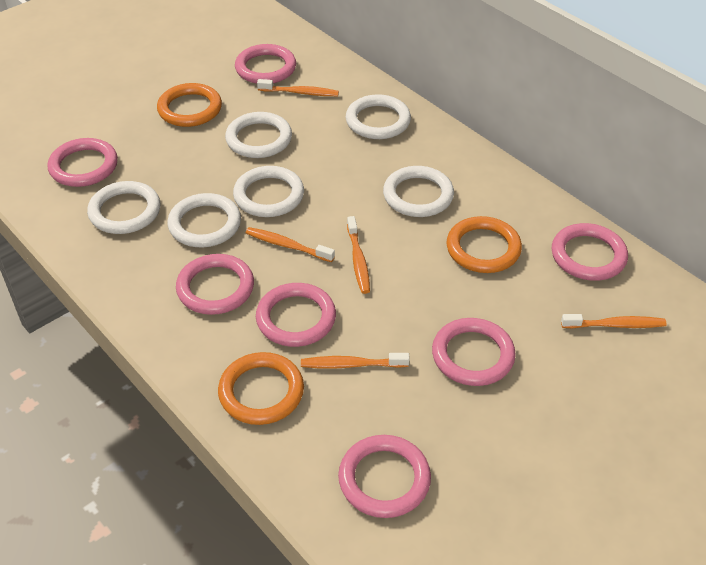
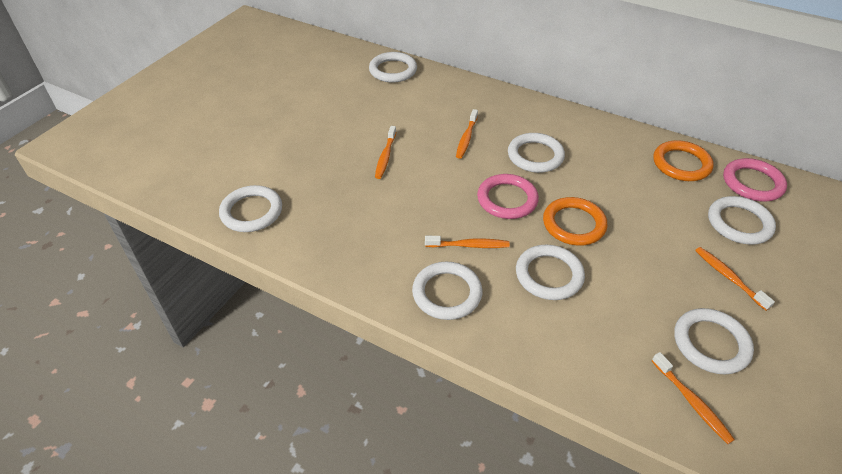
orange ring: [157,83,222,127] [218,352,304,425] [447,216,522,273] = 3 -> [543,197,607,246] [653,140,714,181] = 2
pink ring: [47,138,118,187] [176,254,254,315] [235,44,296,84] [256,283,336,347] [338,435,431,518] [432,318,516,386] [551,223,628,281] = 7 -> [477,174,539,219] [723,158,787,202] = 2
white ring: [87,181,160,234] [167,193,241,247] [225,112,292,158] [233,166,304,217] [346,94,411,139] [383,166,454,217] = 6 -> [219,185,282,232] [369,52,417,82] [412,262,482,320] [508,133,565,173] [516,245,585,300] [674,308,754,374] [708,196,776,245] = 7

